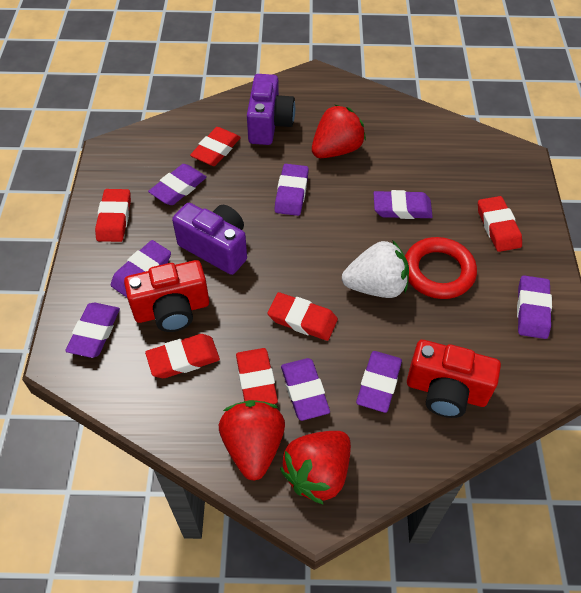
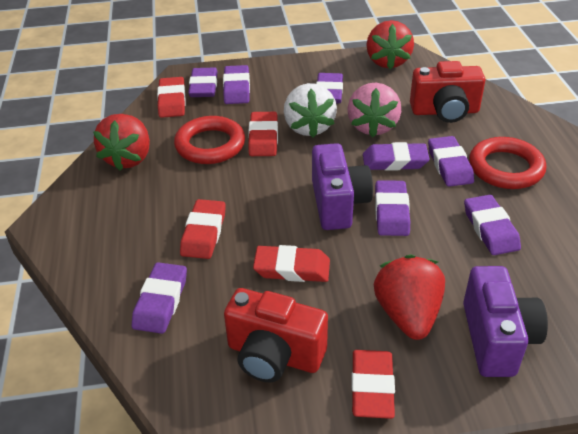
pink strawberry: none = 0 -> [347,83,401,138] = 1
red eraser: [95,189,131,242] [145,334,220,378] [190,127,241,166] [236,348,278,404] [267,292,338,341] [478,196,522,252] = 6 -> [157,77,186,118] [180,199,226,259] [248,112,278,156] [253,245,330,282] [351,350,395,419] = 5
red ring: [405,237,477,299] = 1 -> [174,116,245,164] [469,137,546,189] = 2

